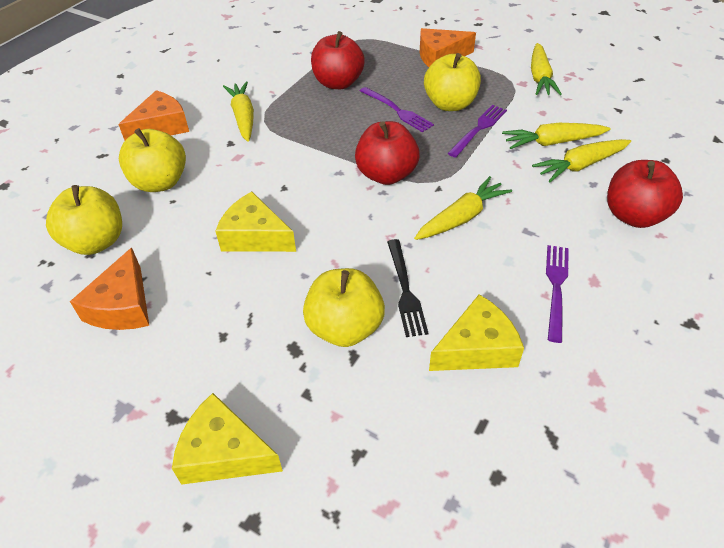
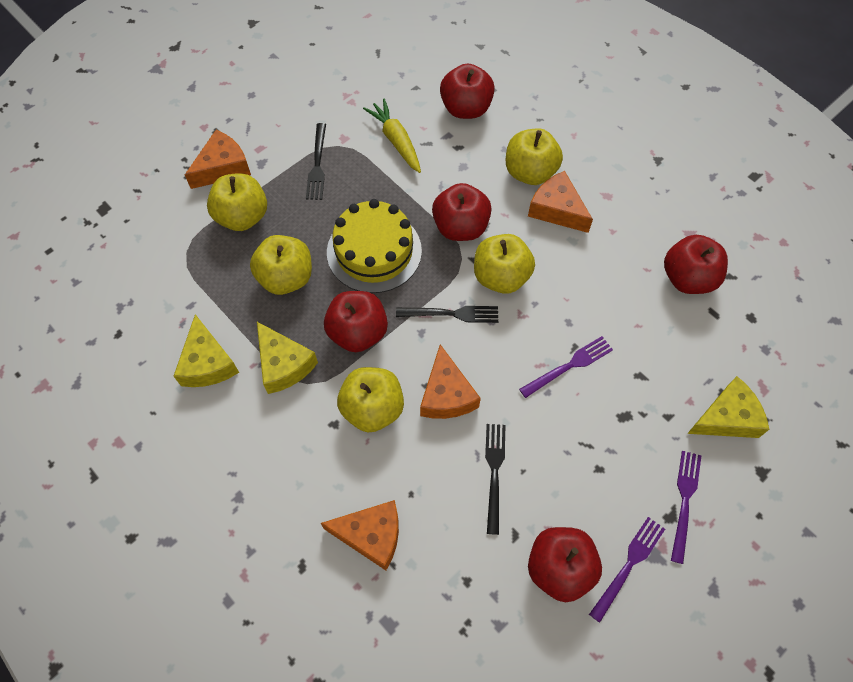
black fork: [387,239,428,337] = 1 -> [306,123,326,200] [396,306,498,323] [485,424,505,535] = 3
orange cheese: [70,248,149,330] [118,90,189,140] [419,28,476,67] = 3 -> [185,130,251,189] [321,500,399,570] [420,344,481,419] [528,171,593,233] = 4
red apple: [311,31,365,89] [355,121,420,185] [607,160,683,228] = 3 -> [324,291,388,352] [432,183,491,241] [440,63,495,119] [528,527,602,602] [664,235,728,294] = 5
yellow apple: [46,185,122,255] [119,128,186,192] [303,268,385,347] [424,53,481,111] = 4 -> [207,173,267,231] [250,235,312,295] [337,367,404,433] [474,234,535,294] [506,128,563,185] = 5
yellow cake: none = 0 -> [327,199,422,293] = 1
yellow carrot: [223,82,254,142] [414,176,512,240] [502,123,610,149] [531,43,562,95] [532,139,631,182] = 5 -> [363,99,421,173] = 1

